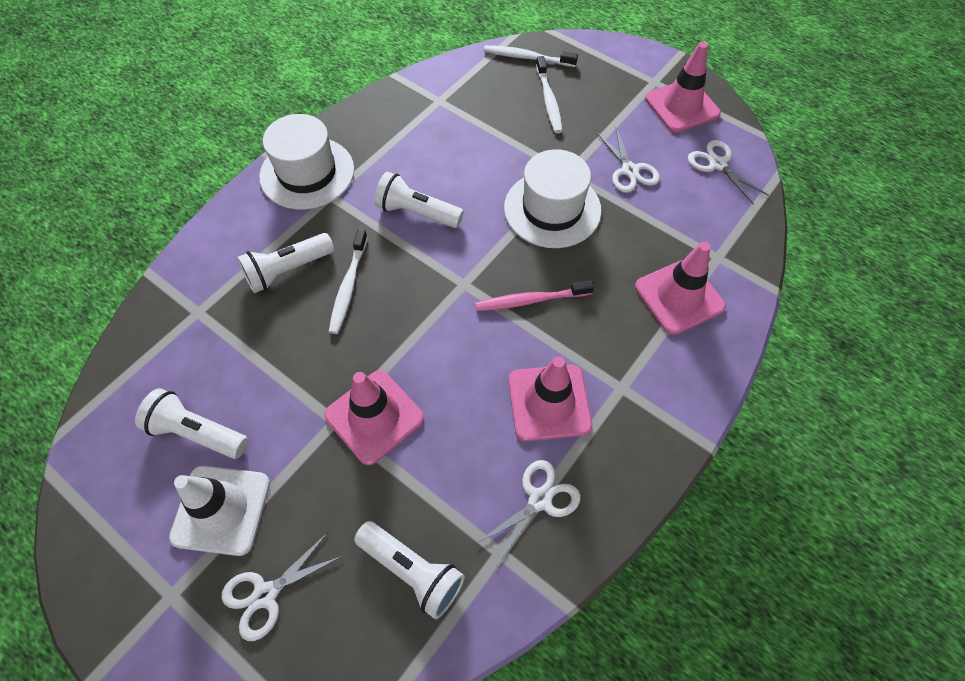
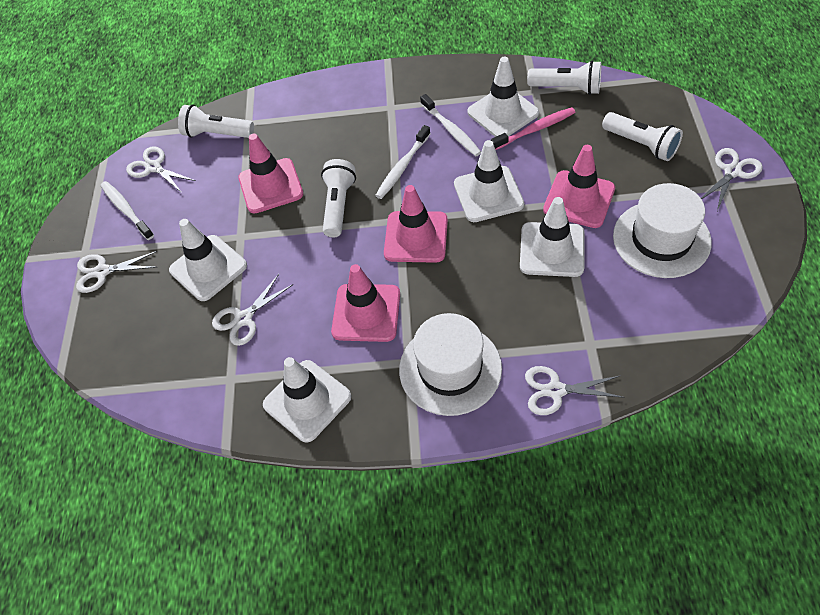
white scissors: [221,532,342,641] [476,460,581,565] [596,128,660,193] [688,140,769,205] = 4 -> [76,251,158,293] [126,146,196,193] [212,274,293,346] [525,366,625,415] [701,148,763,211] = 5
white traffic cone: [169,465,270,556] = 1 -> [169,219,247,301] [263,357,351,443] [454,140,524,222] [467,57,539,137] [520,197,584,277] = 5

